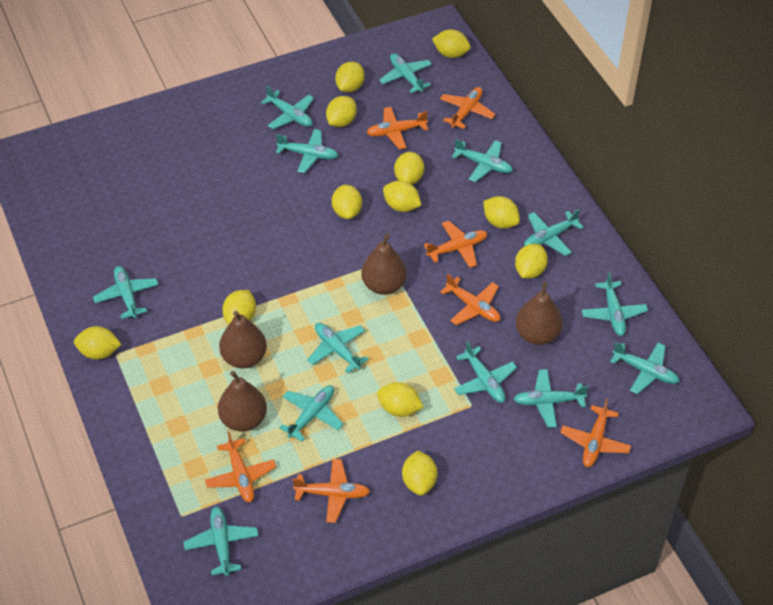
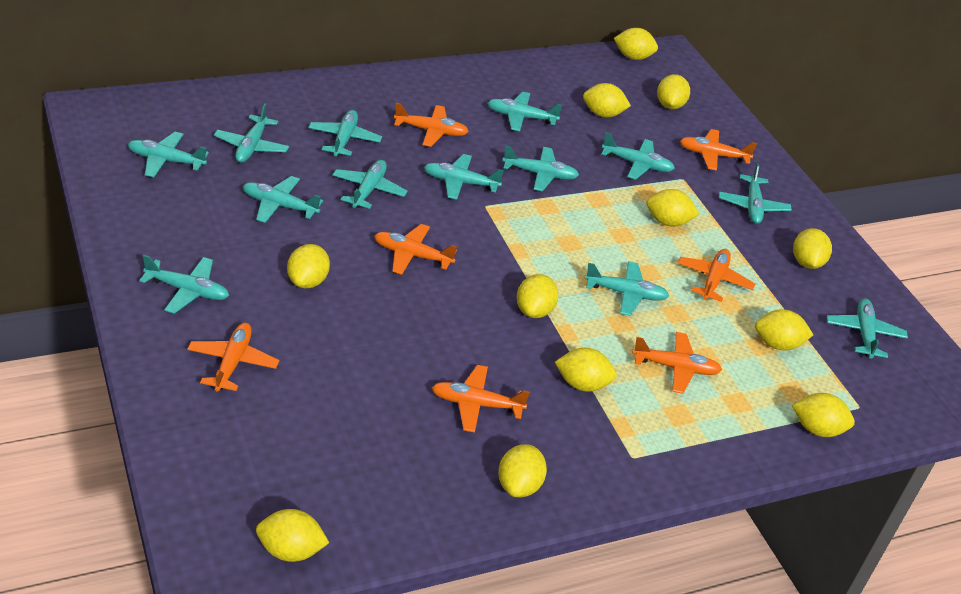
brown pear: [218,371,267,431] [219,311,267,368] [361,233,407,295] [516,282,563,345] = 4 -> none = 0

